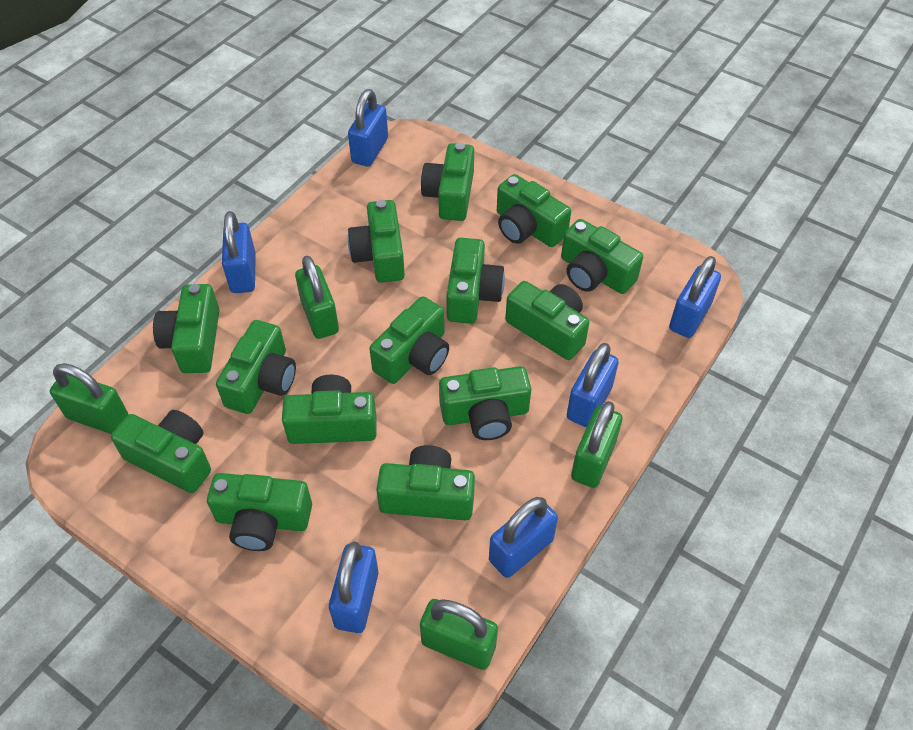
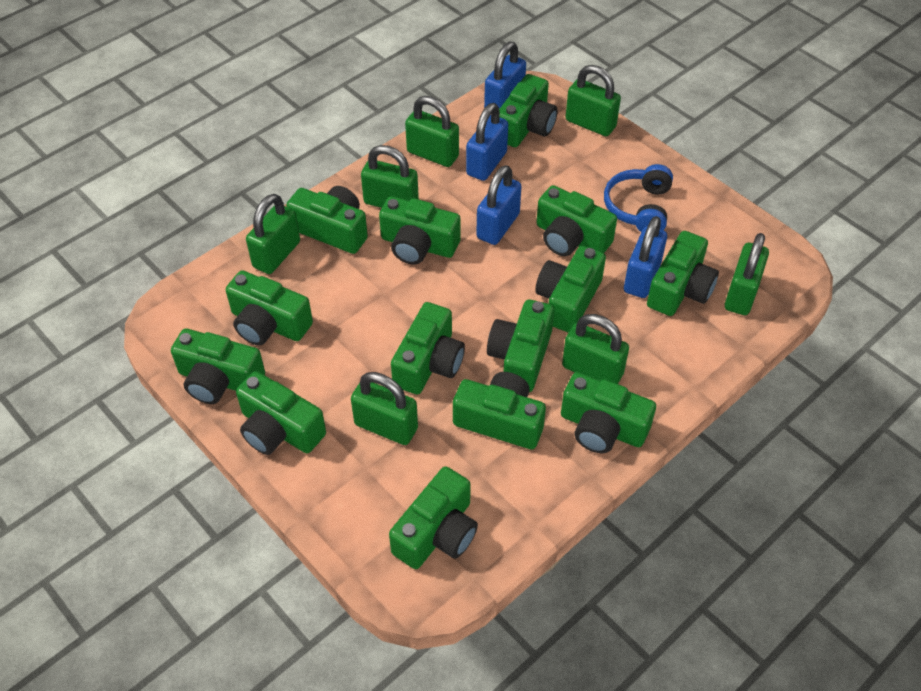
blue headphones: none = 0 -> [604,164,673,232] = 1
blue padlock: [222,211,256,293] [329,542,378,633] [348,89,388,167] [489,497,558,578] [567,343,619,427] [669,256,721,338] = 6 -> [466,103,508,181] [476,165,522,245] [484,42,526,109] [624,216,667,298] = 4
green padlock: [50,363,129,434] [295,255,339,339] [420,599,498,670] [571,401,622,488] = 4 -> [246,194,300,274] [351,372,418,445] [361,145,419,208] [405,96,459,167] [562,314,629,384] [565,65,621,136] [725,233,769,315] = 7

